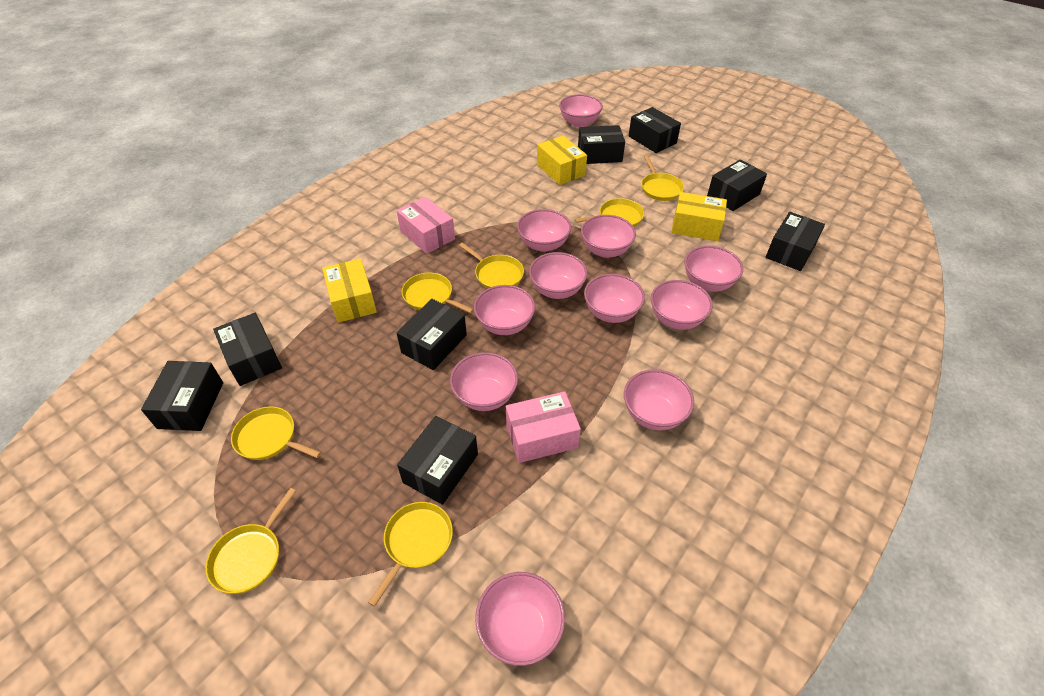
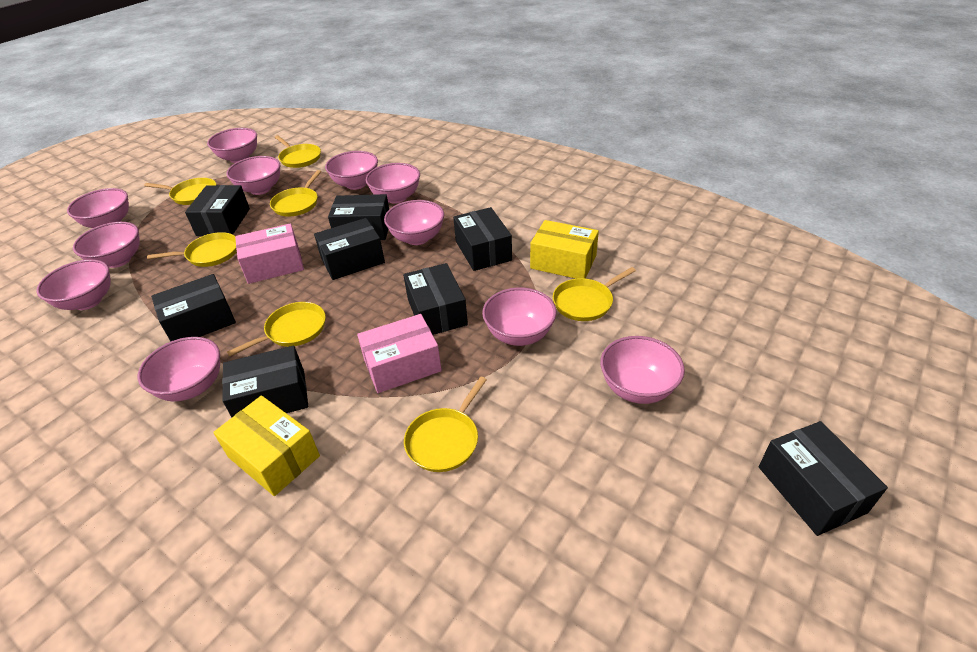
yellow box: [322,258,377,323] [537,136,587,185] [671,192,727,241] = 3 -> [213,395,320,496] [530,220,599,279] = 2

